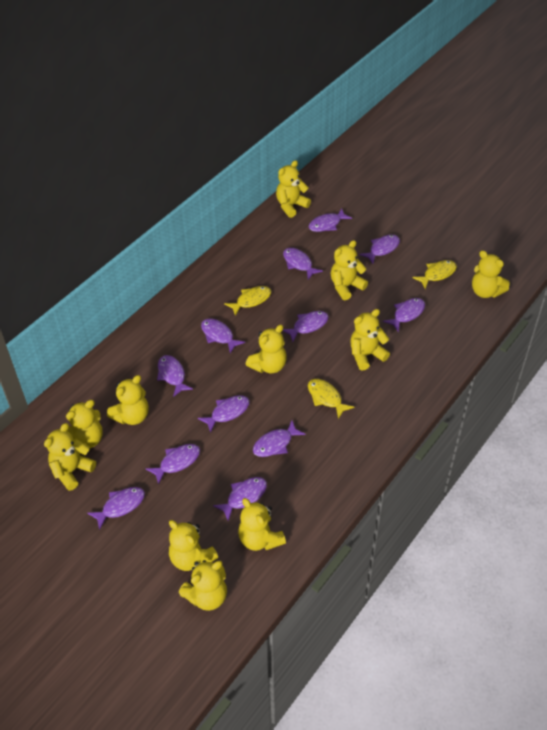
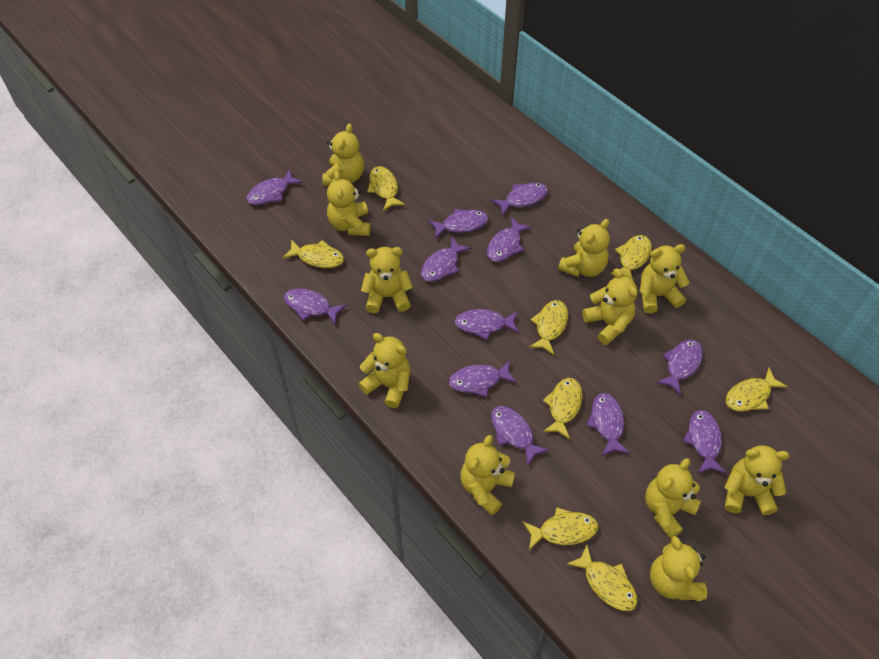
yellow fish: [224,286,271,316] [308,379,354,419] [412,260,457,289] = 3 -> [282,240,344,268] [367,166,406,211] [523,507,598,550] [529,300,568,355] [543,378,583,439] [567,545,638,611] [610,235,652,280] [726,368,788,412] = 8

